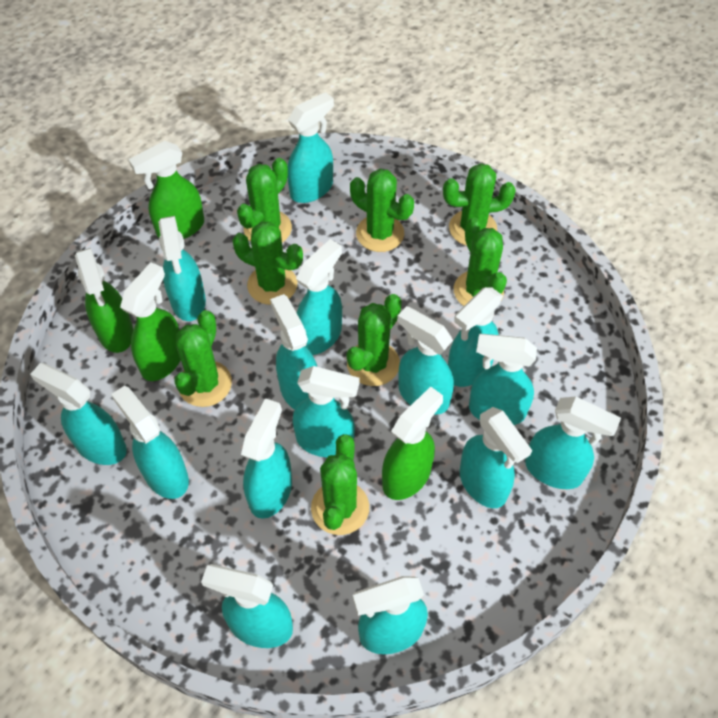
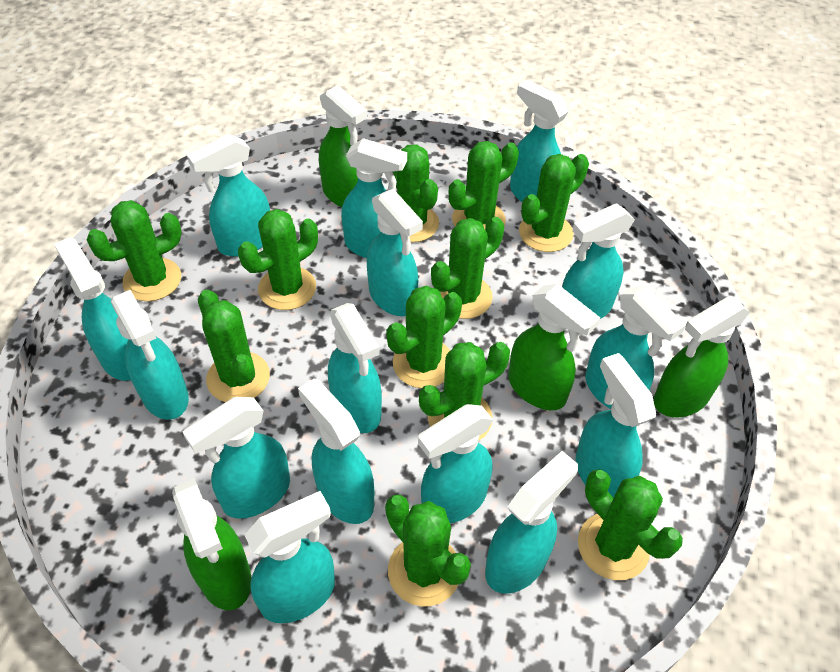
green cactus: [174,310,232,407] [232,222,303,305] [237,158,292,243] [311,434,369,535] [347,294,402,386] [350,169,414,252] [443,163,516,246] [454,218,507,306] = 8 -> [87,200,182,301] [198,290,270,402] [238,209,318,310] [385,495,471,607] [386,286,462,388] [393,144,439,242] [419,342,510,441] [431,217,504,319] [449,141,519,229] [519,154,589,252] [578,470,683,580] = 11

